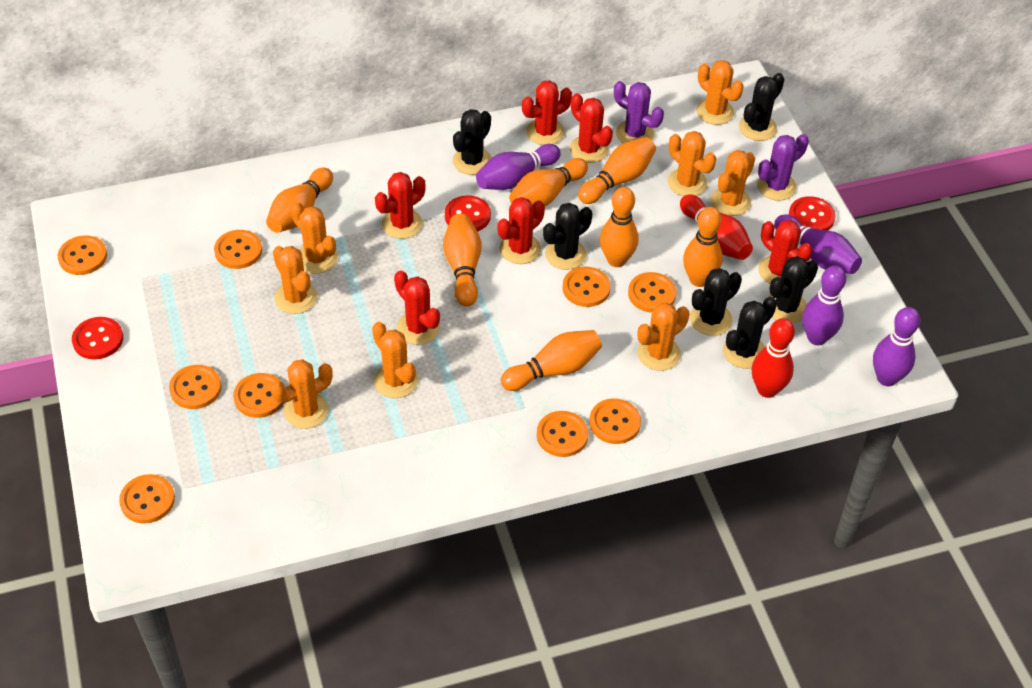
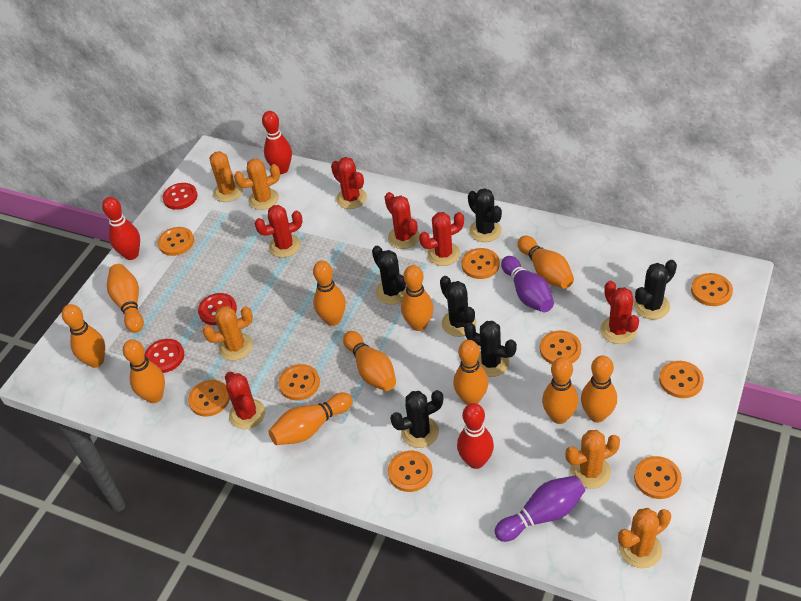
orange bowling pin: [266,167,333,233] [443,214,481,307] [501,330,602,391] [509,158,588,206] [578,137,656,204] [600,187,638,267] [683,207,723,287] = 7 -> [62,304,105,368] [107,264,144,333] [123,339,165,403] [268,392,353,445] [313,261,346,326] [343,331,396,391] [401,265,434,331] [453,340,488,405] [518,236,574,288] [542,357,578,424] [581,355,617,422] = 11
orange cactus: [270,359,333,429] [273,246,317,314] [290,202,338,274] [372,322,418,398] [637,302,690,371] [668,131,716,196] [696,60,744,125] [711,150,755,216] = 8 -> [202,306,253,361] [209,151,243,202] [234,158,280,210] [565,430,620,489] [618,508,671,568] = 5
purple bowling pin: [476,144,561,190] [774,214,862,274] [802,266,846,345] [873,307,921,386] = 4 -> [494,476,585,542] [501,256,554,312] = 2
purple cactus: [614,81,664,143] [757,134,809,201] = 2 -> none = 0
red bowling pin: [680,194,753,260] [752,318,795,398] = 2 -> [102,197,140,260] [262,111,292,174] [457,403,494,469] = 3

